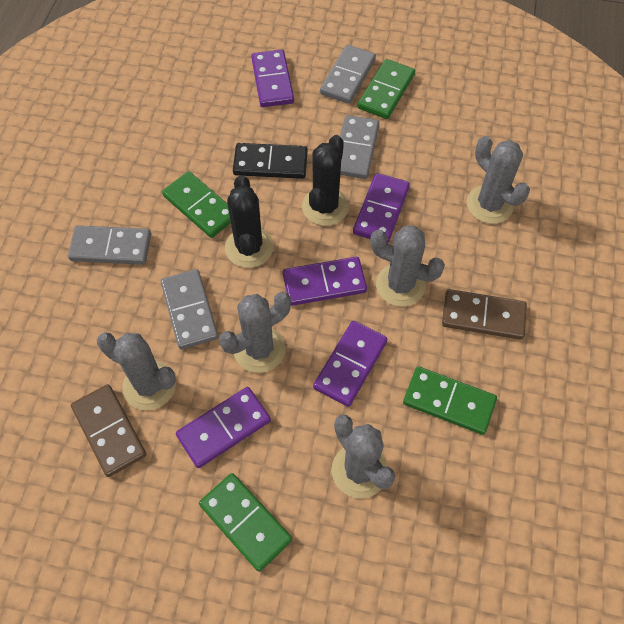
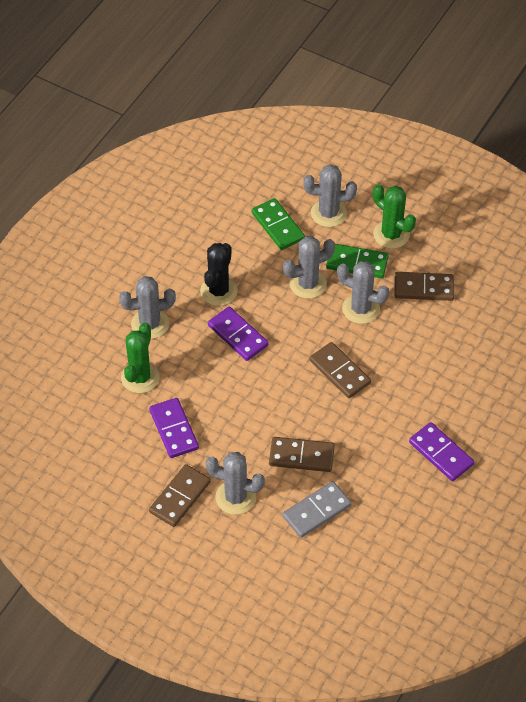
black cactus: [225,175,273,268] [302,135,349,226] = 2 -> [200,243,238,306] = 1
black domino: [233,143,308,179] = 1 -> none = 0
brown domino: [71,384,146,477] [442,289,527,340] = 2 -> [149,464,211,527] [269,437,335,472] [310,342,371,398] [394,272,454,301] = 4
green cactus: none = 0 -> [121,323,160,393] [373,184,416,249] = 2
green domino: [162,171,231,238] [199,473,292,572] [357,59,415,119] [403,366,497,435] = 4 -> [252,198,305,250] [326,244,389,278] = 2
grey domino: [68,225,151,265] [161,269,218,349] [320,45,376,104] [340,115,379,179] = 4 -> [282,481,352,538] = 1
purple domino: [176,387,271,468] [251,50,294,107] [283,257,367,306] [313,321,387,407] [353,173,410,243] = 5 -> [149,398,199,458] [208,307,269,361] [409,422,474,481] = 3

